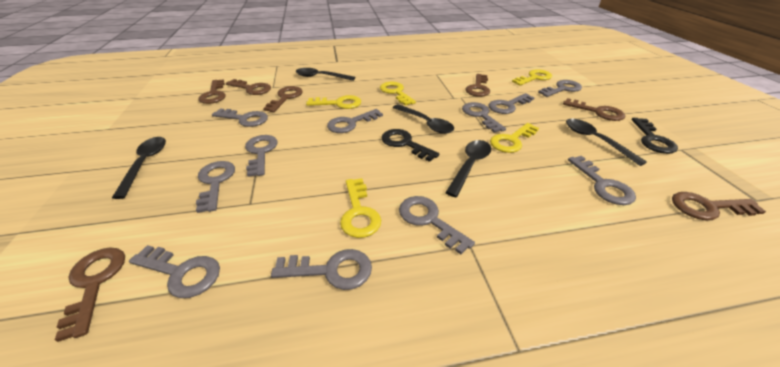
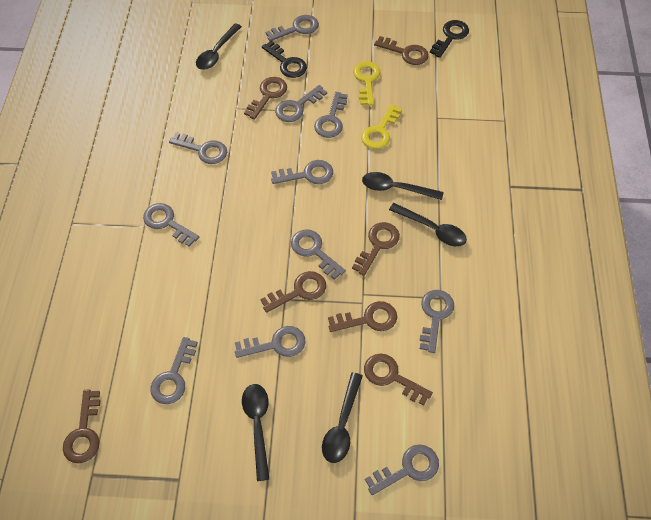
yellow key: [306,95,361,109] [340,178,381,238] [380,82,416,106] [490,123,539,153] [512,69,552,86] = 5 -> [353,61,381,106] [361,104,402,149] = 2

